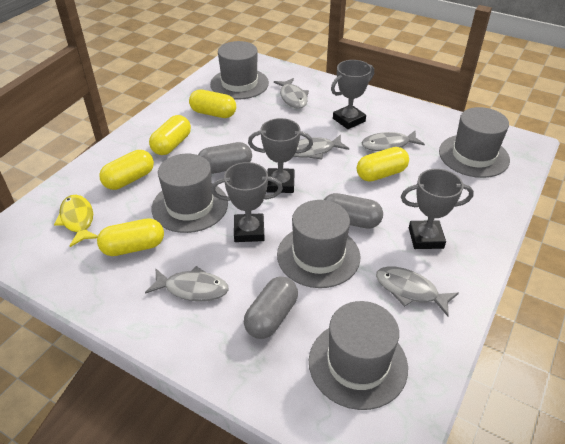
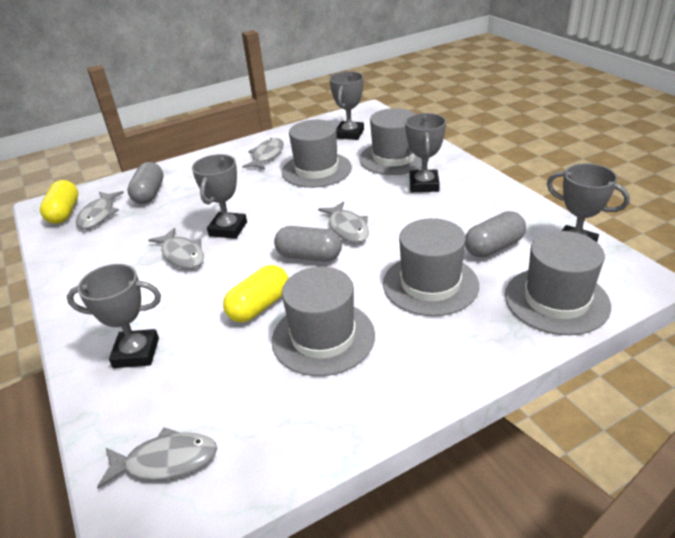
grey trophy: [211,162,283,242] [248,118,313,193] [331,60,374,129] [401,169,474,249] = 4 -> [67,264,161,368] [192,154,247,239] [329,71,364,140] [405,113,446,192] [547,163,630,242] = 5
yellow capsule: [97,218,164,256] [99,150,154,190] [149,115,191,155] [189,90,236,118] [357,147,409,182] = 5 -> [40,180,78,224] [223,265,289,322] = 2
yellow fish: [54,195,98,247] = 1 -> none = 0

